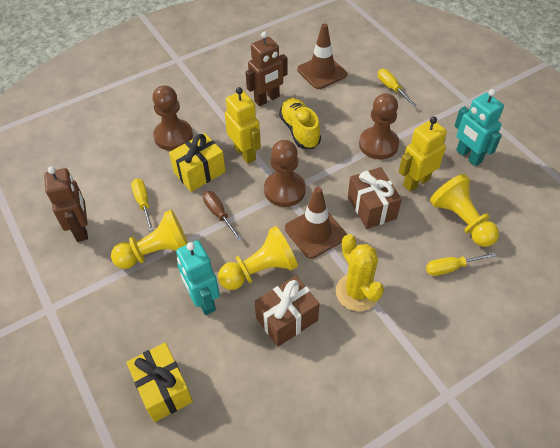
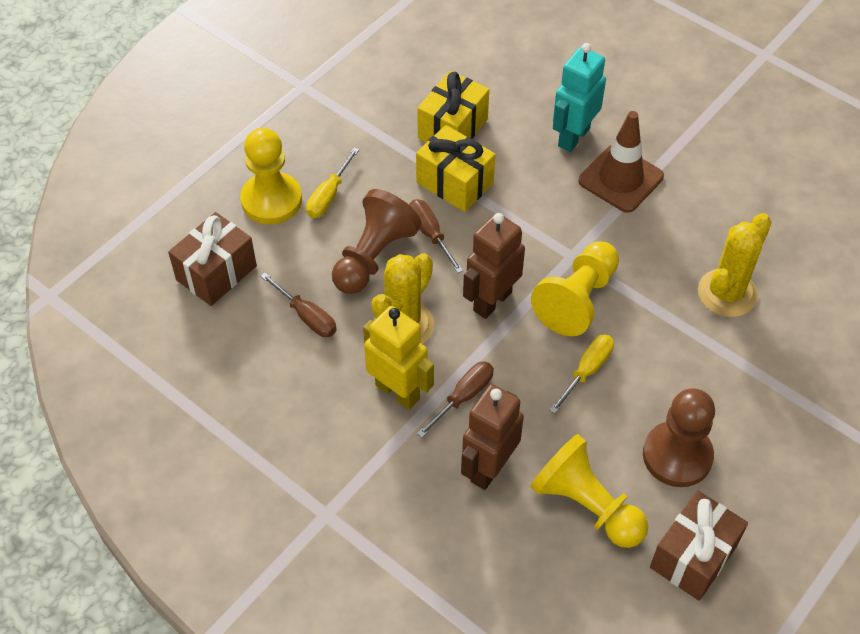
brown pawn: [152,85,193,151] [264,140,306,207] [359,93,399,159] = 3 -> [332,189,422,294] [643,388,715,487] = 2
brown screwdriver: [203,191,242,240] = 1 -> [260,273,337,337] [409,199,463,273] [417,361,494,438] = 3
brown traffic cone: [285,187,347,259] [297,23,347,89] = 2 -> [579,111,664,213] = 1
turquoise robot: [176,240,220,315] [454,89,504,166] = 2 -> [553,43,606,152] = 1
yellow cactus: [336,234,384,311] = 1 -> [372,253,434,344] [698,213,771,317] = 2
yellow robot: [225,87,261,164] [399,116,447,192] = 2 -> [363,306,434,410] = 1
yellow screwdriver: [131,178,154,231] [378,69,416,106] [426,252,496,276] = 3 -> [306,147,359,218] [549,335,614,414] = 2
yellow shoe: [279,98,321,149] = 1 -> none = 0

